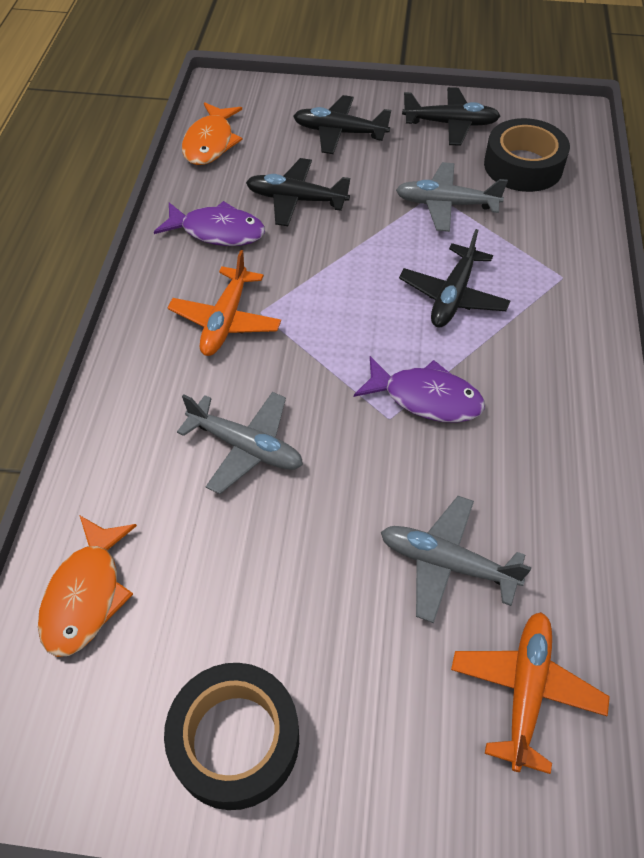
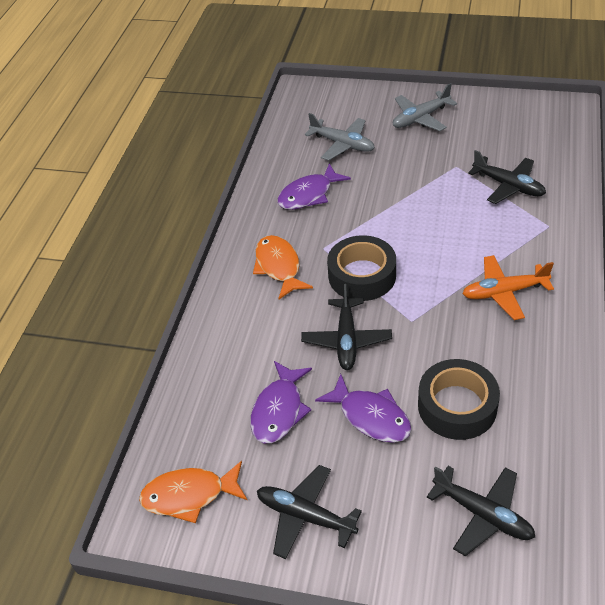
grey plane: [177,392,303,494] [381,496,532,623] [396,162,508,232] = 3 -> [305,113,375,161] [393,83,457,131] = 2
orange plane: [168,250,281,356] [451,612,610,774] = 2 -> [462,255,554,320] = 1
purple fish: [154,201,265,246] [354,356,485,423] = 2 -> [250,361,312,443] [277,163,351,210] [315,374,411,443] = 3

